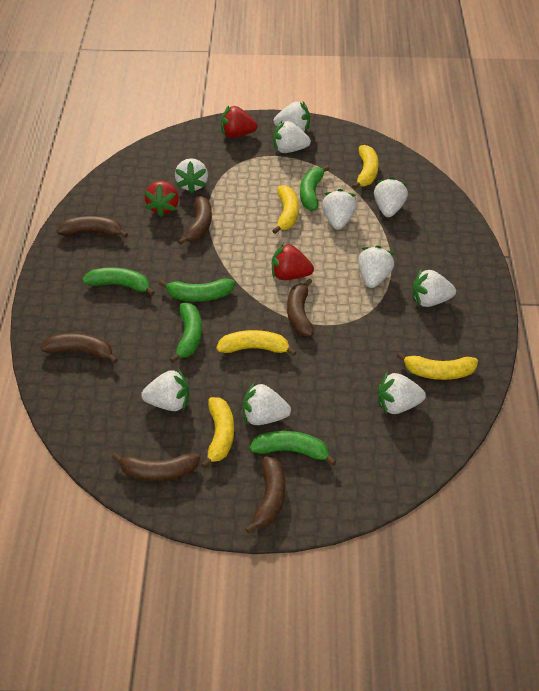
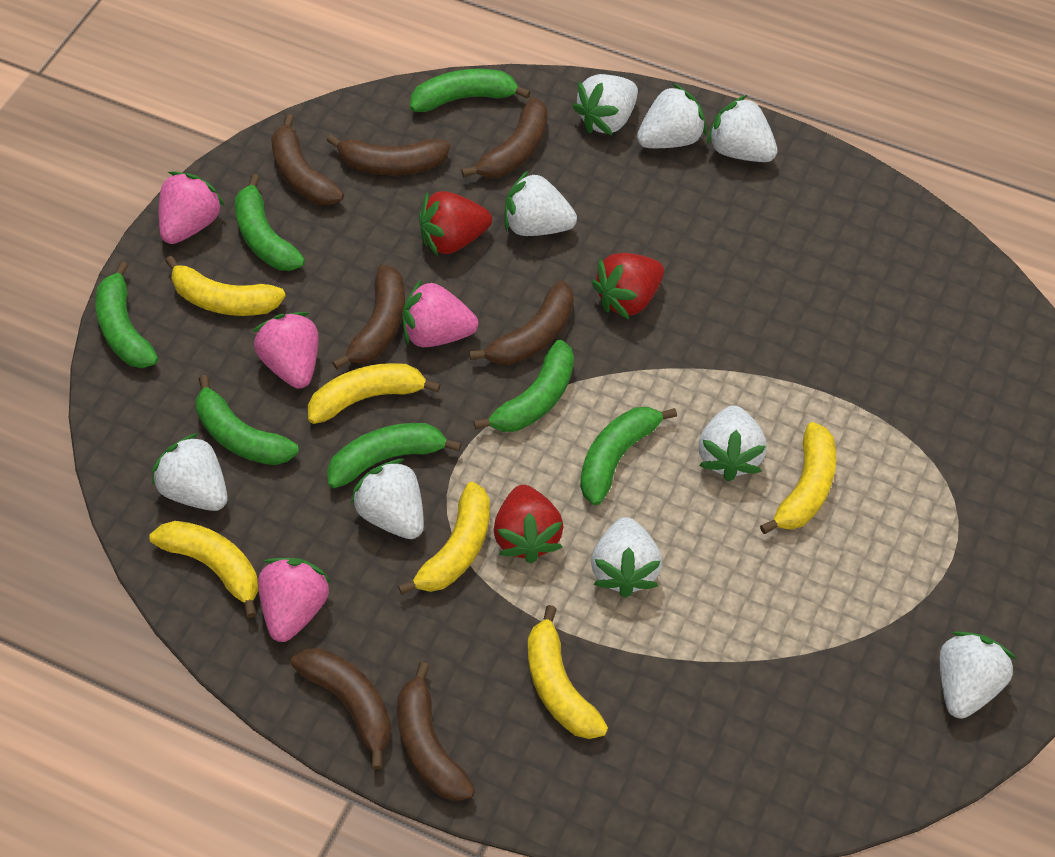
brown banana: [40,333,118,364] [57,216,128,238] [112,453,200,481] [178,196,212,245] [245,456,286,534] [287,278,314,336] = 6 -> [271,114,344,205] [291,648,391,769] [327,134,450,175] [332,265,405,369] [397,662,475,801] [461,97,548,178] [470,281,574,365] = 7
green banana: [82,267,155,296] [159,278,235,302] [170,303,202,363] [250,431,337,465] [300,165,330,211] = 5 -> [95,261,158,368] [196,375,299,465] [235,174,305,271] [327,423,462,488] [410,69,531,112] [474,340,574,432] [580,407,677,505] = 7
pink strawberry: none = 0 -> [159,171,225,244] [252,312,319,389] [258,558,332,642] [402,279,479,347] = 4
white strawberry: [141,368,189,411] [175,158,208,194] [243,382,291,425] [273,121,311,153] [274,101,310,131] [322,189,357,230] [358,245,394,288] [374,177,408,217] [378,372,426,414] [413,268,456,307] = 10 -> [152,433,228,511] [351,459,424,539] [504,170,577,236] [572,74,638,135] [591,517,662,598] [637,83,707,148] [698,405,767,481] [707,95,778,162] [940,631,1016,719] = 9
yellow banana: [201,397,234,468] [216,330,297,356] [272,185,299,234] [352,145,379,189] [397,352,478,380] = 5 -> [149,521,259,618] [165,256,286,316] [308,363,441,424] [398,482,490,595] [528,605,608,739] [760,422,836,534] = 6

